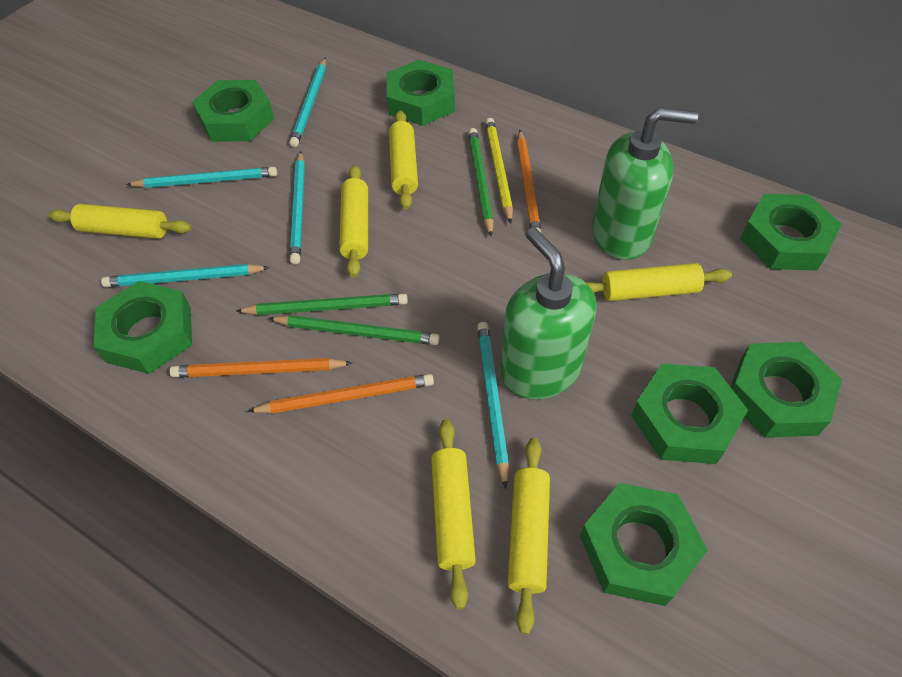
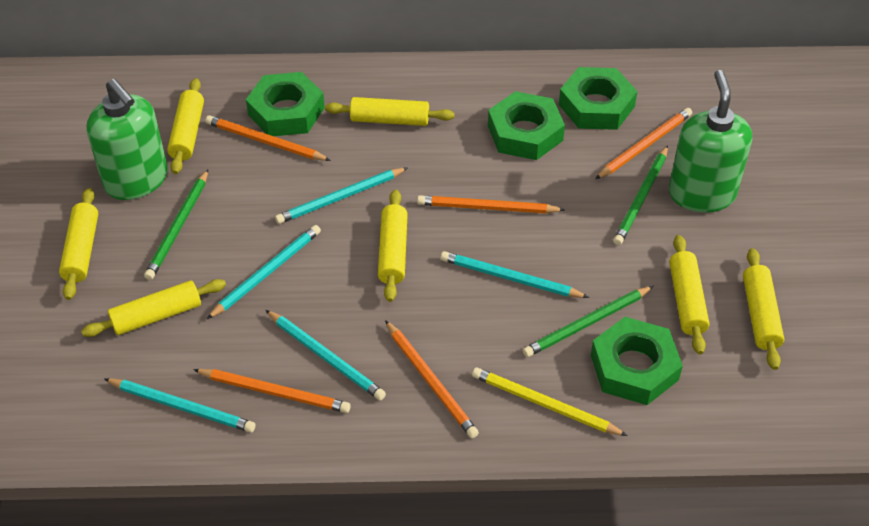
green nut: [94,281,192,374] [192,80,275,142] [387,60,455,126] [580,483,708,606] [631,364,748,464] [731,342,842,438] [740,194,842,271] = 7 -> [246,72,325,136] [488,91,565,160] [559,67,637,130] [591,317,683,405] = 4
orange pencil: [170,358,352,378] [247,374,434,413] [517,130,541,233] = 3 -> [193,369,351,413] [205,115,331,161] [385,320,479,438] [417,195,565,214] [595,108,692,179] = 5
yellow rolling pin: [48,204,191,239] [339,165,368,278] [389,111,418,210] [431,419,476,609] [507,438,550,634] [585,263,732,301] = 6 -> [59,188,98,300] [81,279,226,337] [167,78,204,174] [325,97,455,126] [378,189,408,302] [669,235,710,354] [743,248,784,370] = 7

